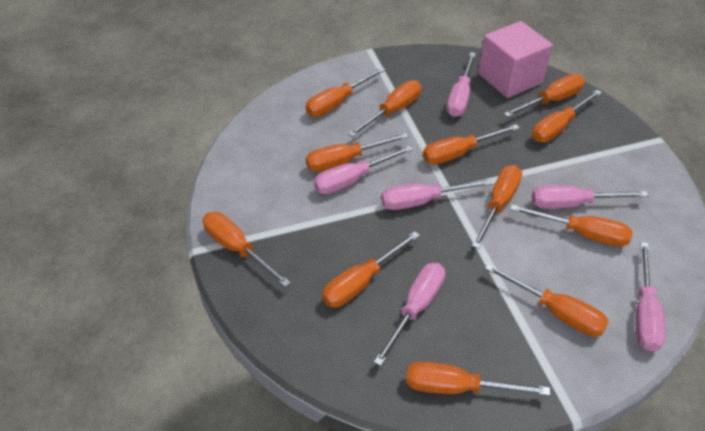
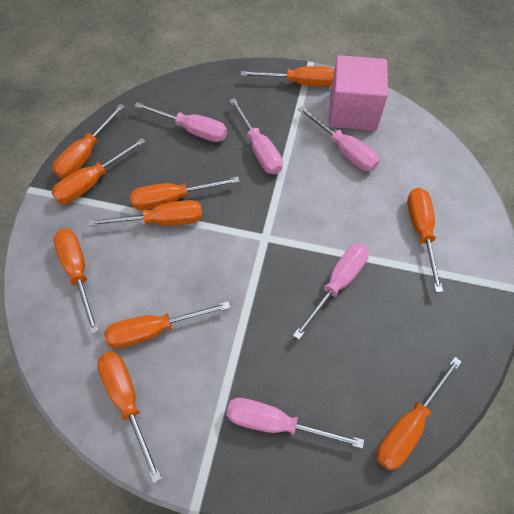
orange screwdriver: [203,212,291,287] [306,67,385,117] [306,133,409,172] [322,231,420,307] [348,80,421,137] [406,361,550,396] [423,124,520,165] [472,165,522,249] [485,263,609,337] [504,74,585,117] [510,204,633,247] [532,90,602,143] = 12 -> [52,138,146,204] [53,104,125,179] [53,229,99,334] [88,200,202,226] [97,351,162,483] [104,301,230,348] [130,177,240,210] [241,66,334,87] [376,357,462,470] [407,188,443,292] = 10
pink screwdriver: [314,146,413,194] [374,263,445,366] [381,179,493,210] [447,52,476,117] [532,185,648,209] [636,242,666,351] = 6 -> [134,102,227,142] [226,398,364,449] [229,98,283,174] [293,243,369,340] [298,106,379,171] = 5

